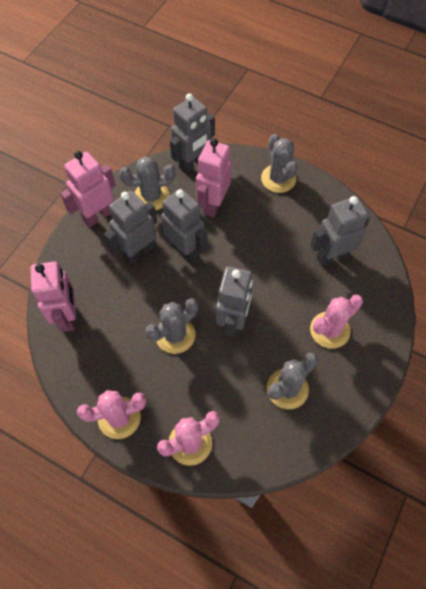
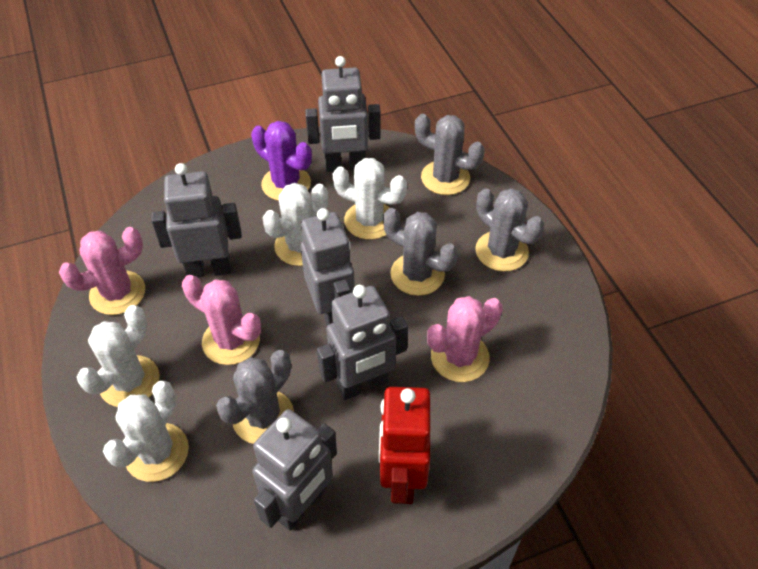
pink robot: [31,262,76,332] [60,151,116,227] [196,139,232,218] = 3 -> none = 0
purple cactus: none = 0 -> [251,121,312,201] = 1
red robot: none = 0 -> [379,387,430,504] = 1
white cactus: none = 0 -> [77,305,160,407] [103,381,189,482] [262,183,328,266] [333,158,407,240] = 4

